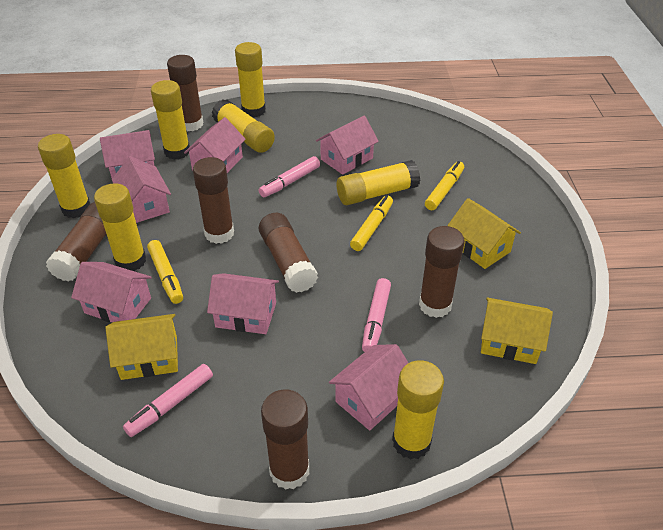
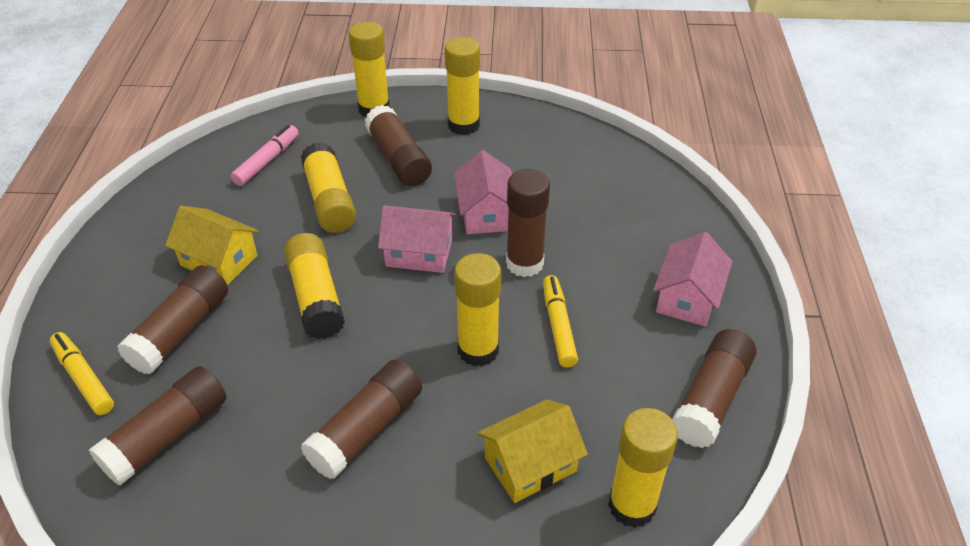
pink house: [71,262,152,322] [100,130,155,178] [112,156,171,223] [184,117,246,173] [207,273,279,334] [316,116,379,175] [329,344,408,431] = 7 -> [378,205,456,273] [454,150,512,234] [653,232,732,327] = 3
pink marker: [123,364,213,437] [259,156,320,197] [362,278,391,352] = 3 -> [231,125,299,186] = 1
yellow glue stick: [38,134,90,218] [94,183,146,271] [151,80,190,160] [212,99,275,153] [235,42,266,118] [337,160,420,205] [392,360,444,460] = 7 -> [284,233,345,339] [301,142,356,233] [348,22,390,117] [445,37,480,135] [454,253,501,366] [608,408,678,528] = 6
yellow house: [105,314,178,380] [447,198,521,269] [481,298,553,364] = 3 -> [165,206,259,285] [477,399,588,503] = 2
yellow marker: [147,240,183,304] [350,195,393,251] [425,161,464,210] = 3 -> [50,332,114,415] [543,275,578,367] = 2

